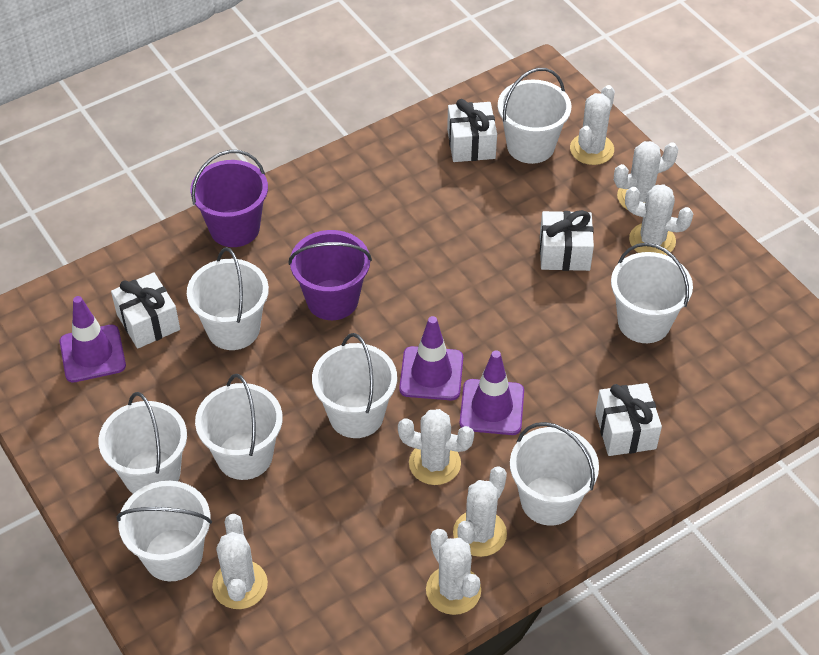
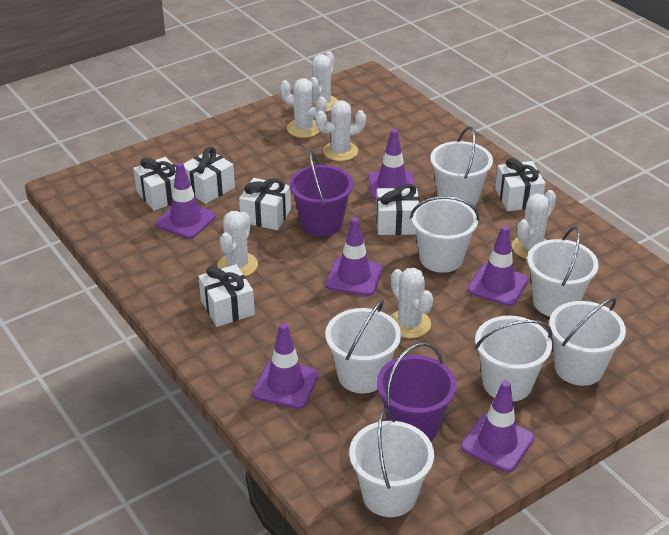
purple traffic cone: [60,296,126,382] [399,316,463,400] [460,350,524,435] = 3 -> [156,162,216,239] [252,323,319,409] [326,217,382,296] [368,129,415,200] [461,380,534,472] [467,225,528,306] = 6
white bucket: [98,392,187,494] [117,481,212,581] [187,247,269,350] [195,374,283,480] [312,333,397,438] [498,68,571,164] [510,422,599,526] [611,243,693,343] = 8 -> [325,299,401,393] [349,408,434,517] [410,196,479,273] [430,126,493,206] [475,316,552,402] [527,227,599,317] [549,297,626,386] = 7
white cactus: [212,514,268,609] [398,409,474,485] [426,529,481,615] [453,466,507,557] [570,85,615,165] [614,141,678,210] [625,185,693,255] = 7 -> [218,211,258,277] [280,78,327,138] [310,51,338,112] [315,100,366,161] [391,268,433,338] [512,190,556,259] = 6
white gift: [111,272,180,349] [447,99,497,162] [540,210,594,271] [595,383,662,456] = 4 -> [133,157,176,211] [183,147,235,204] [198,264,255,327] [239,178,291,230] [376,184,419,235] [495,158,545,211] = 6

